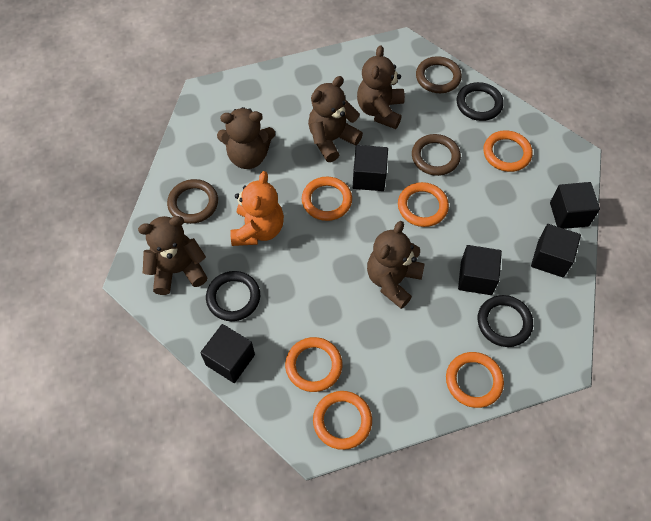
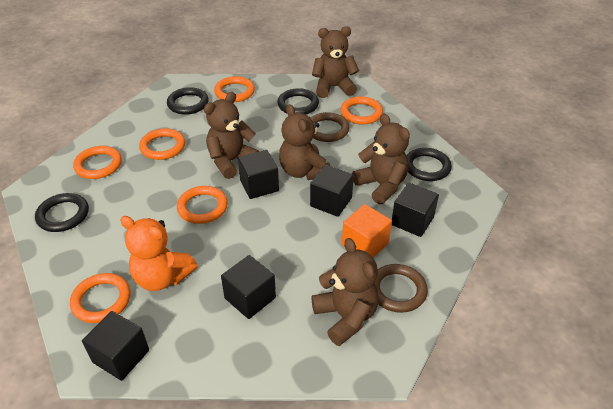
black ring: [206,271,260,321] [457,82,504,121] [478,295,533,347] = 3 -> [35,193,89,232] [167,87,209,115] [277,88,319,114] [406,148,452,181] = 4
brown ring: [167,179,218,224] [412,134,461,176] [416,56,462,93] = 3 -> [311,112,349,142] [375,264,428,313] = 2
orange cube: none = 0 -> [342,204,392,258] = 1

